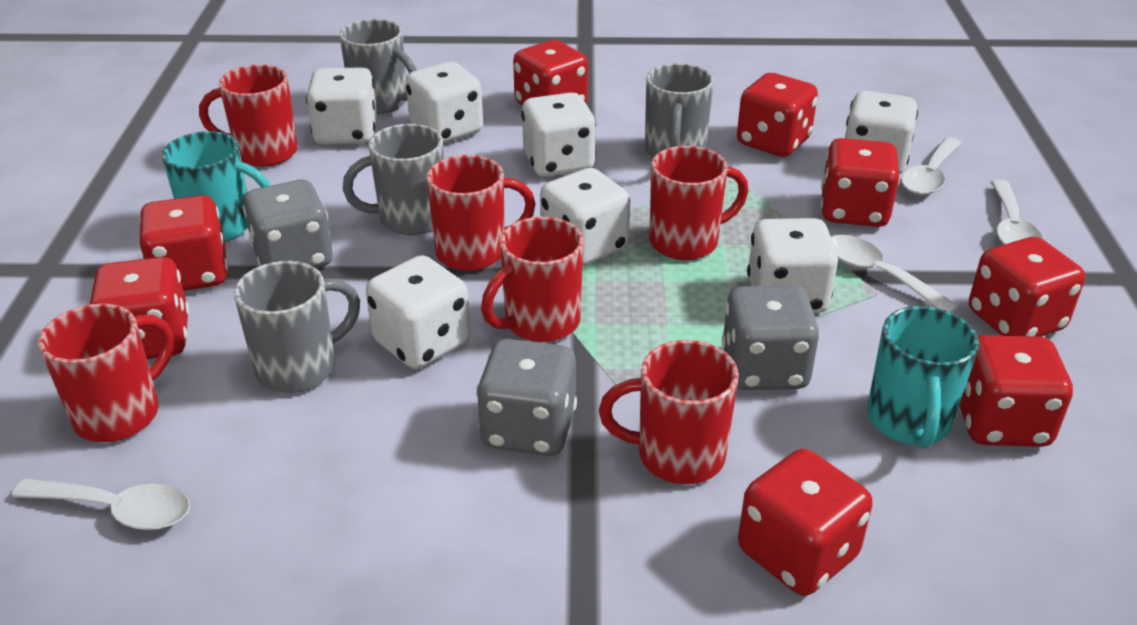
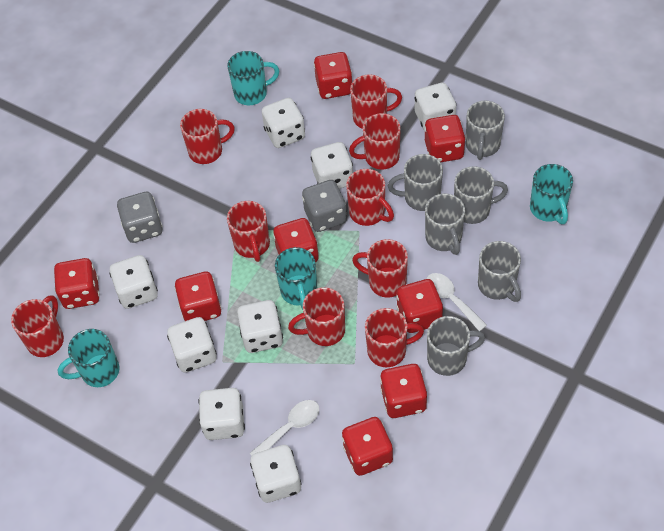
grey dice: [243,180,333,268] [476,339,577,456] [722,285,820,390] = 3 -> [117,192,163,243] [302,180,347,232] = 2
grey mug: [234,261,360,393] [339,19,417,114] [343,124,444,235] [645,63,714,158] = 4 -> [388,154,443,211] [425,194,465,255] [427,316,485,376] [454,166,508,224] [466,101,505,160] [478,241,521,302] = 6
red mug: [38,303,174,442] [199,64,298,167] [426,155,535,271] [481,217,584,342] [599,340,739,484] [649,146,748,260] = 6 -> [11,295,64,357] [180,109,235,164] [227,201,270,262] [288,287,345,346] [346,169,394,226] [349,113,401,169] [350,74,402,129] [352,239,408,297] [365,308,424,367] = 9
turquoise mug: [162,131,271,242] [867,306,979,449] = 2 -> [58,329,119,387] [227,51,279,105] [275,247,317,310] [530,164,573,224] = 4
white dice: [306,67,377,144] [366,255,471,369] [406,62,483,143] [521,92,596,177] [540,168,630,266] [747,218,838,313] [845,91,918,174] = 7 -> [109,255,158,309] [167,317,217,372] [198,388,245,440] [237,300,283,353] [250,445,301,503] [262,98,305,148] [311,142,353,189] [415,83,456,131] = 8
white spoon: [12,479,190,530] [831,235,959,313] [901,137,961,195] [991,180,1043,245] = 4 -> [250,400,320,455] [426,273,487,331] = 2

